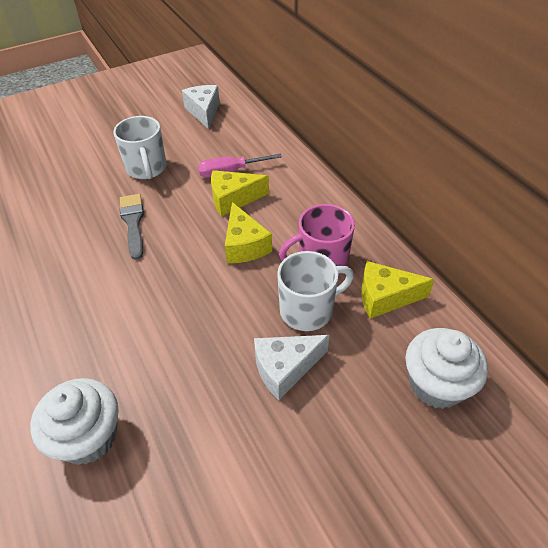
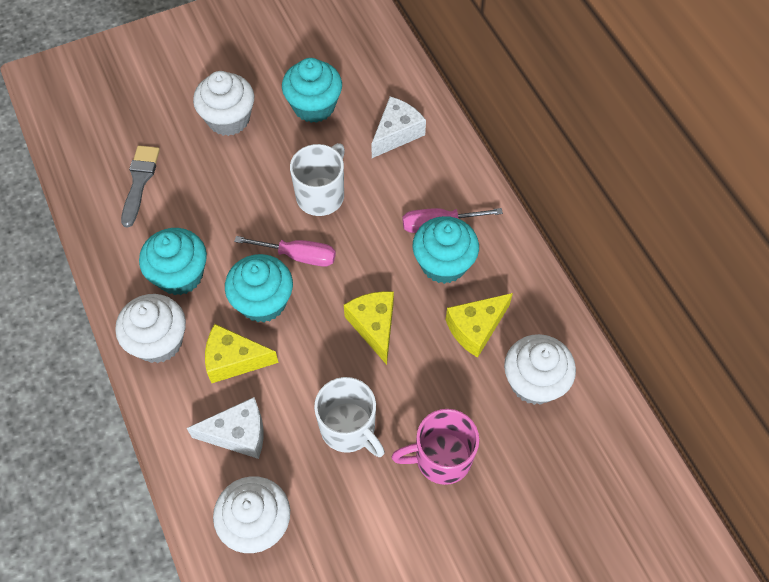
pink screwdriver: [198,154,282,178] = 1 -> [234,236,336,267] [402,208,503,233] = 2
turquoise cupcake: none = 0 -> [139,228,207,295] [225,254,293,322] [282,58,342,123] [413,216,479,284] = 4
white cupcake: [30,378,119,465] [405,328,488,409] = 2 -> [115,294,186,363] [193,71,255,136] [213,476,290,553] [504,334,576,405] = 4

